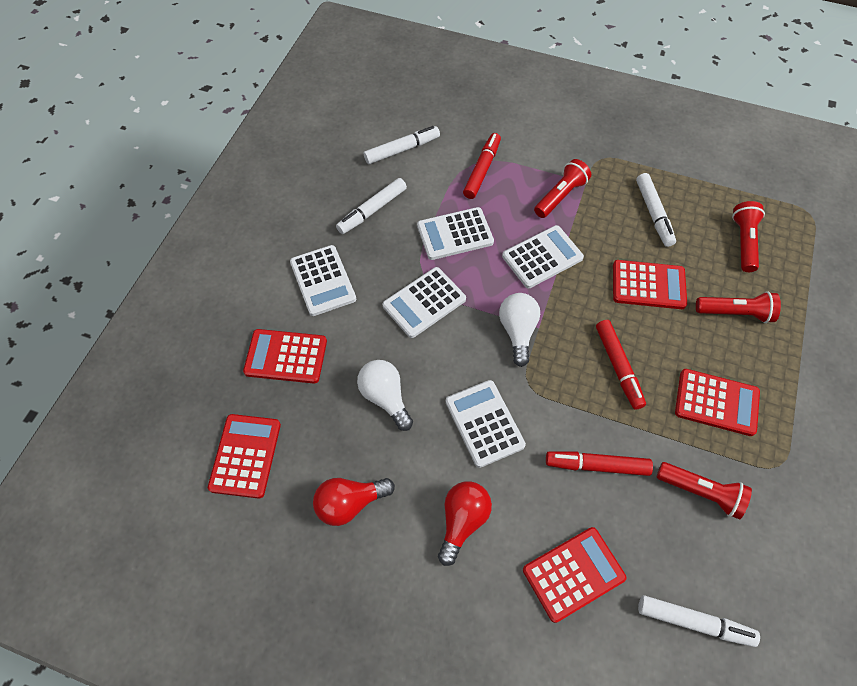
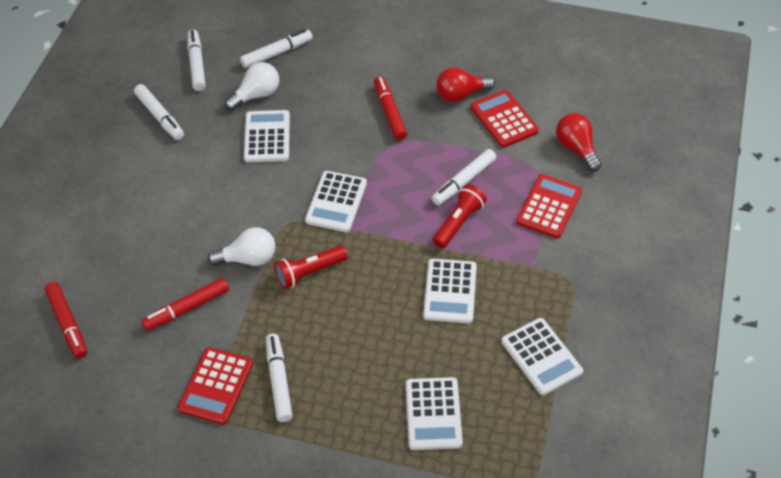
red calculator: [208,414,281,499] [243,329,327,383] [523,527,627,623] [613,260,687,309] [675,369,760,436] = 5 -> [178,347,253,425] [470,90,539,148] [516,174,582,238] = 3
red flashlight: [534,159,591,218] [657,462,752,519] [696,291,781,323] [732,201,765,272] = 4 -> [274,245,348,289] [433,184,487,249] = 2
white marker: [336,178,407,234] [364,126,440,164] [636,173,676,247] [638,595,760,647] = 4 -> [134,84,184,140] [188,30,206,91] [240,29,313,68] [266,334,293,422] [432,149,496,206] = 5

